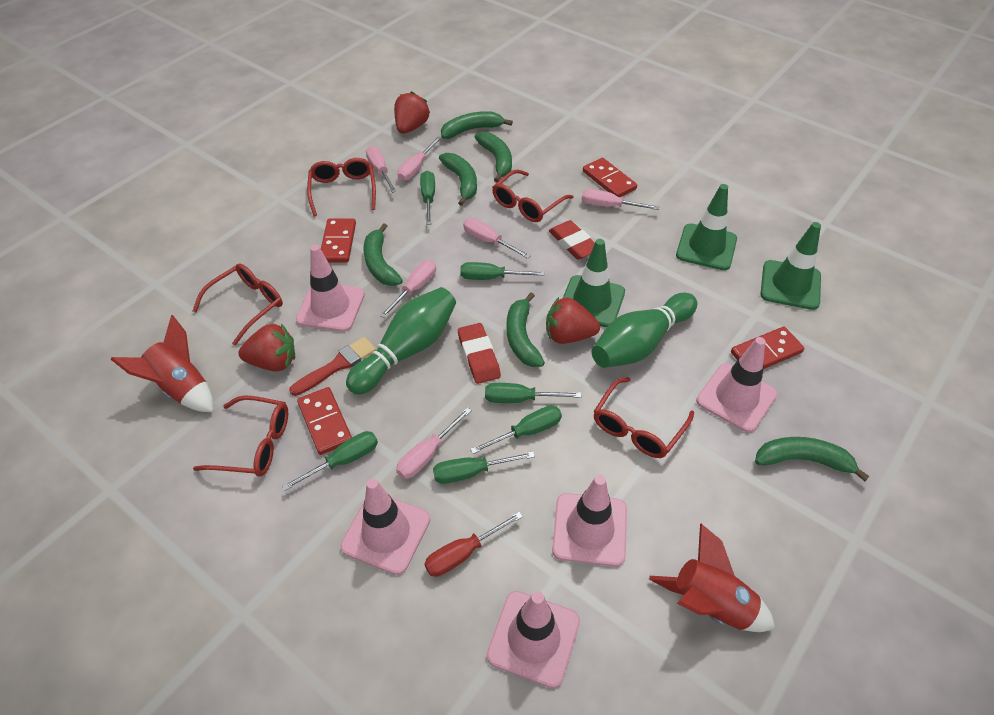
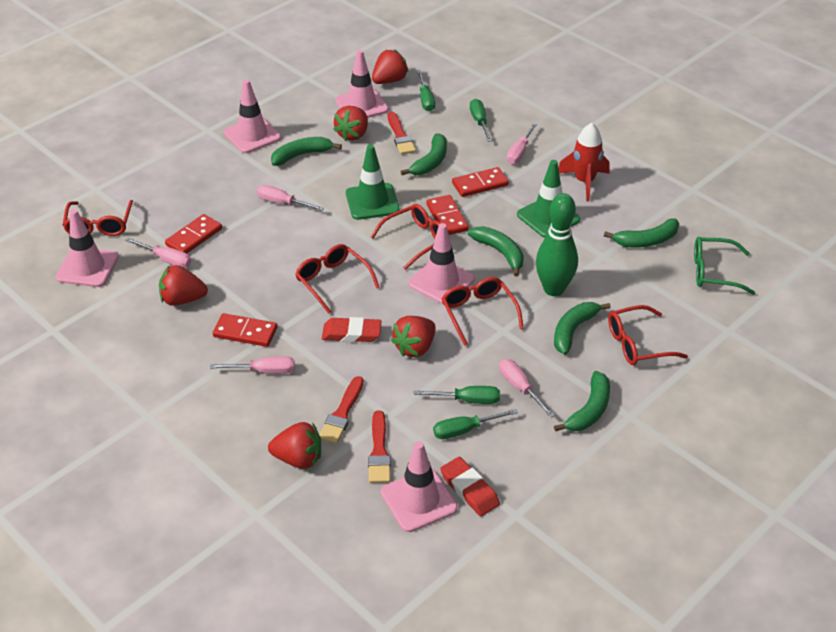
green bowling pin: [346,287,456,395] [592,293,697,368] = 2 -> [536,193,578,296] = 1
green glasses: none = 0 -> [694,237,755,295] = 1
green screwdriver: [282,431,378,491] [420,171,435,225] [433,451,535,484] [460,262,545,280] [470,405,562,454] [485,383,581,403] = 6 -> [414,386,500,404] [417,71,435,111] [433,409,518,439] [470,99,492,142] = 4
green traffic cone: [563,239,625,327] [676,184,737,270] [760,222,821,310] = 3 -> [346,144,399,220] [517,160,580,238] = 2
pink screwdriver: [366,146,397,193] [380,260,436,318] [396,407,472,479] [397,136,441,181] [463,218,531,259] [582,189,659,210] = 6 -> [125,238,191,268] [210,356,295,374] [257,185,324,211] [499,359,555,418] [507,122,538,164] = 5
red brush: [289,337,376,396] = 1 -> [319,376,364,444] [368,410,391,483] [388,112,416,154] = 3
red rocket: [111,315,213,412] [649,523,775,632] = 2 -> [558,123,610,201] = 1
red screwdriver: [424,511,523,577] = 1 -> none = 0
red strawberry: [238,323,295,372] [394,91,430,134] [546,297,600,344] = 3 -> [159,265,208,306] [268,422,321,469] [333,106,368,141] [372,49,409,84] [391,316,436,357] = 5

